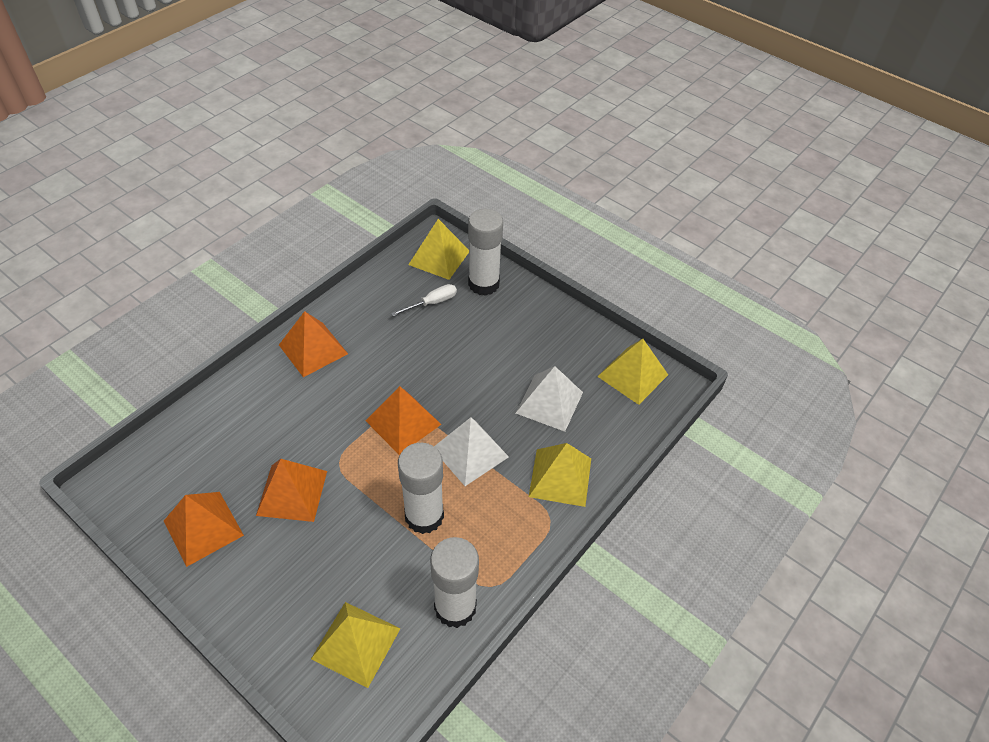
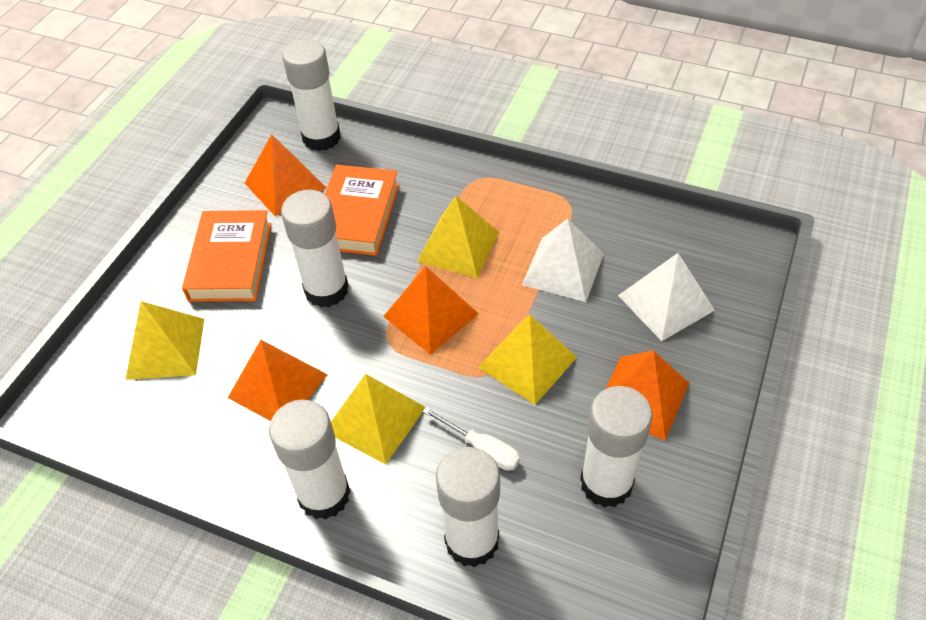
orange book: none = 0 -> [182,210,271,302] [325,165,399,256] = 2
white glue stick: [398,443,444,534] [430,537,479,628] [468,209,503,296] = 3 -> [269,400,351,520] [281,190,349,308] [282,39,341,151] [436,447,500,567] [580,386,652,508] = 5

